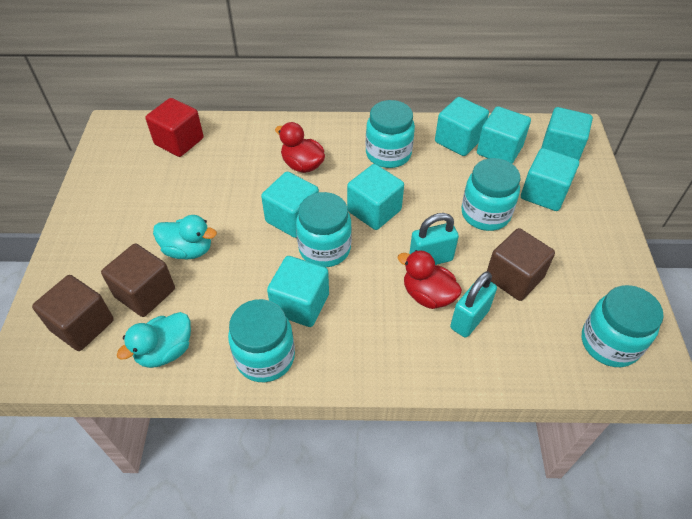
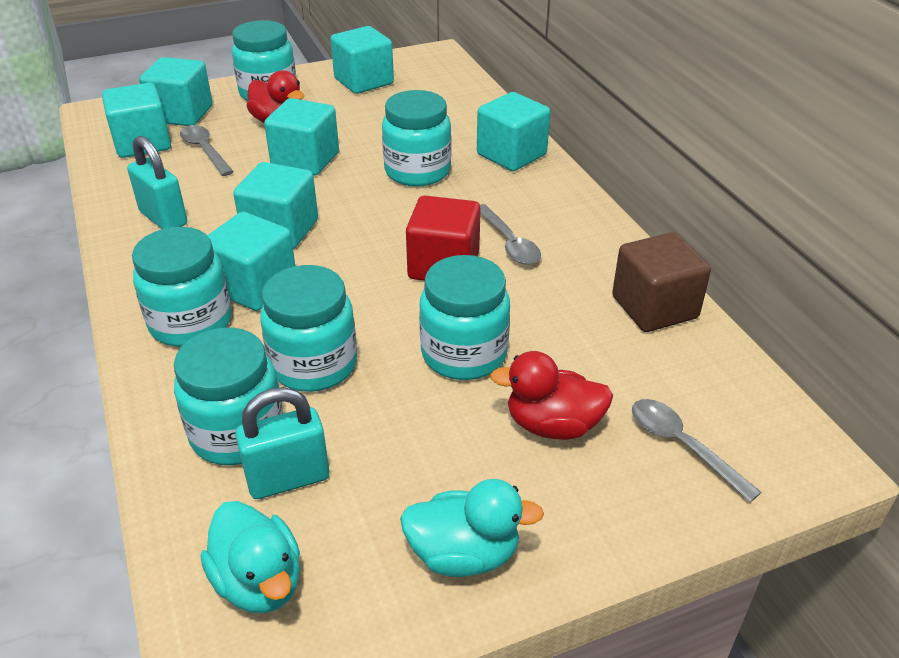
brown cube: [32,275,114,351] [101,243,175,317] [487,228,555,301] = 3 -> [612,232,711,332] = 1
grey spoon: none = 0 -> [180,125,234,176] [480,204,541,265] [632,399,762,502] = 3
turquoise jar: [228,299,295,382] [296,192,352,267] [365,100,415,168] [461,158,520,231] [582,285,664,367] = 5 -> [132,227,232,347] [174,327,283,465] [232,20,296,101] [260,265,357,392] [382,90,451,187] [419,255,510,380] = 6

